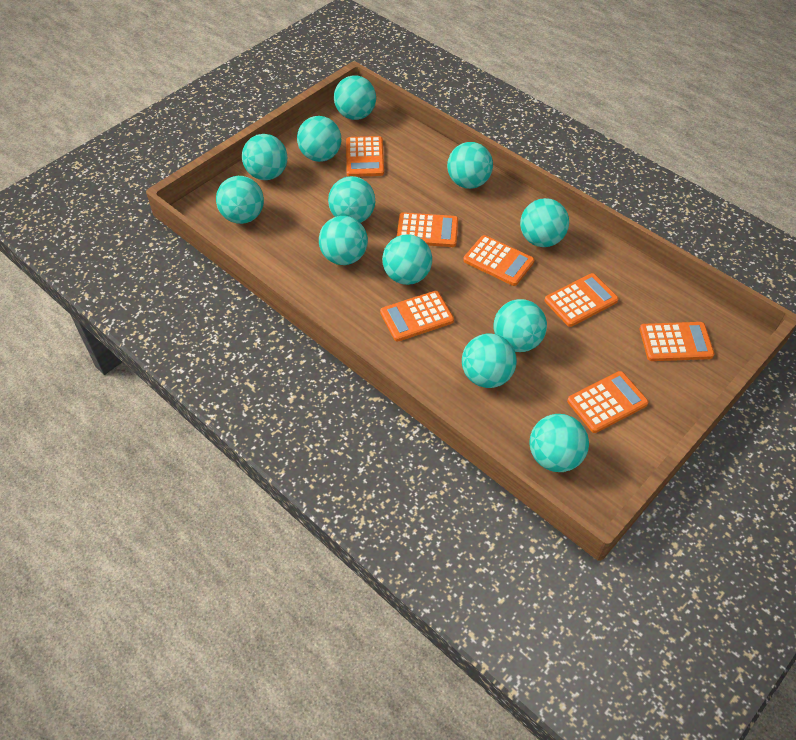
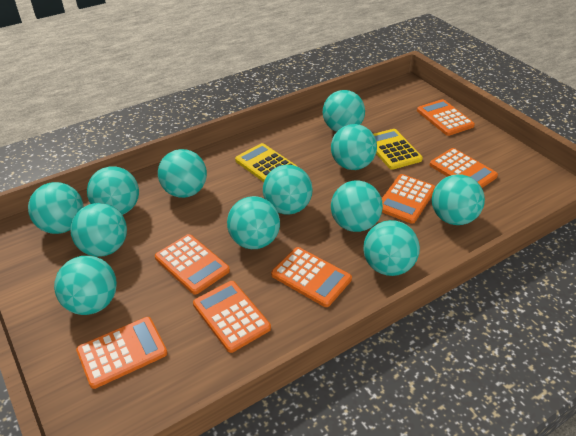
yellow calculator: none = 0 -> [235,143,298,182] [373,129,423,170] = 2

